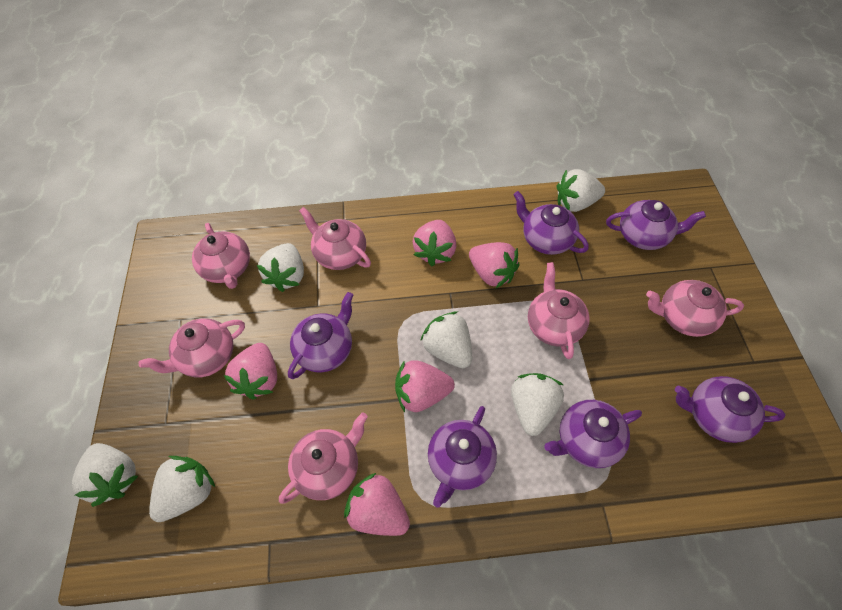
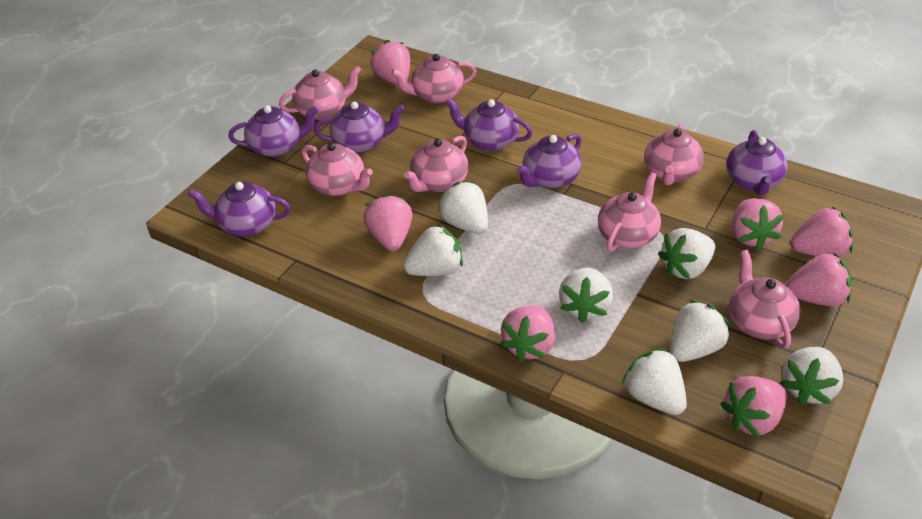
pink strawberry: [223,343,277,399] [344,473,410,536] [395,360,455,412] [413,220,456,266] [469,242,519,288] = 5 -> [363,194,413,251] [371,40,410,85] [500,305,555,362] [720,376,787,438] [732,198,784,250] [786,252,851,306] [790,207,853,257] = 7
pink teapot: [139,318,245,378] [192,223,250,289] [279,412,368,504] [299,207,371,270] [528,262,590,359] [646,280,744,337] = 6 -> [279,66,361,120] [302,143,373,196] [391,54,476,104] [404,136,468,192] [598,172,661,252] [644,123,704,185] [729,250,801,349] = 7
white strawberry: [72,443,138,507] [149,456,215,522] [257,243,304,292] [420,312,472,368] [511,373,564,436] [557,169,605,212] = 6 -> [403,224,463,276] [437,181,488,234] [559,268,613,323] [622,348,687,415] [658,228,715,279] [670,300,730,362] [780,347,843,405] = 7

